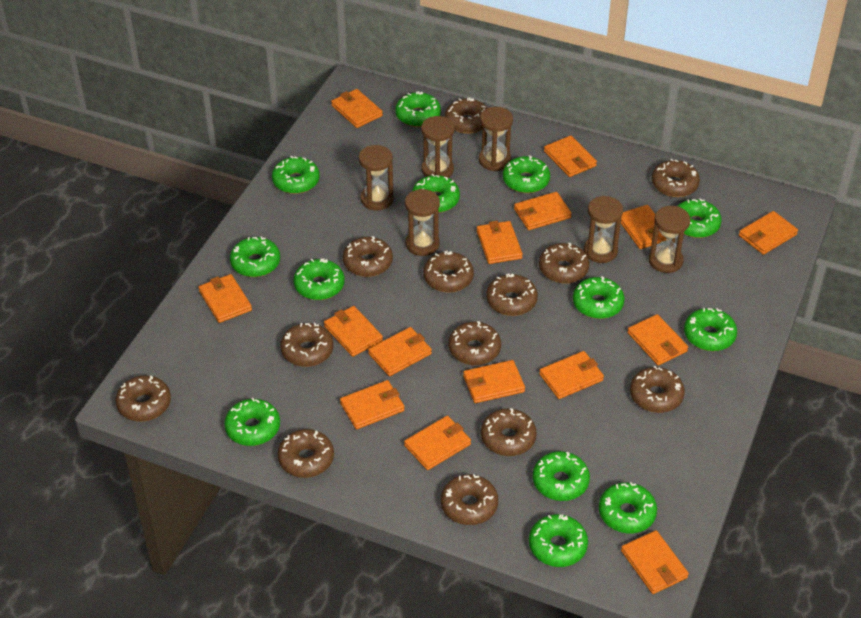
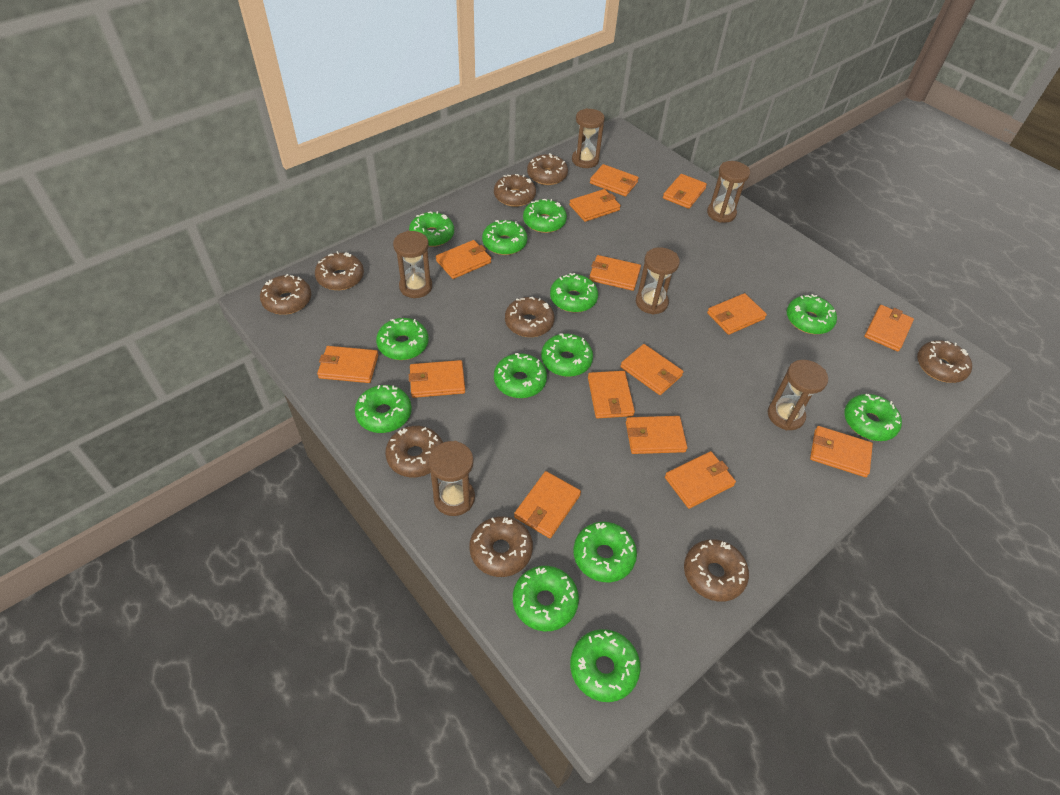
brown donut: [115,375,171,422] [277,429,334,478] [280,323,333,367] [343,236,393,277] [423,251,474,293] [441,474,498,525] [445,98,487,134] [448,321,501,365] [481,408,537,456] [486,273,538,316] [539,243,589,283] [630,366,685,413] [652,159,700,197] = 13 -> [260,274,312,315] [315,251,364,290] [385,426,443,477] [469,516,533,577] [494,174,536,207] [505,297,555,337] [527,153,568,185] [684,539,749,602] [917,340,972,383] = 9

